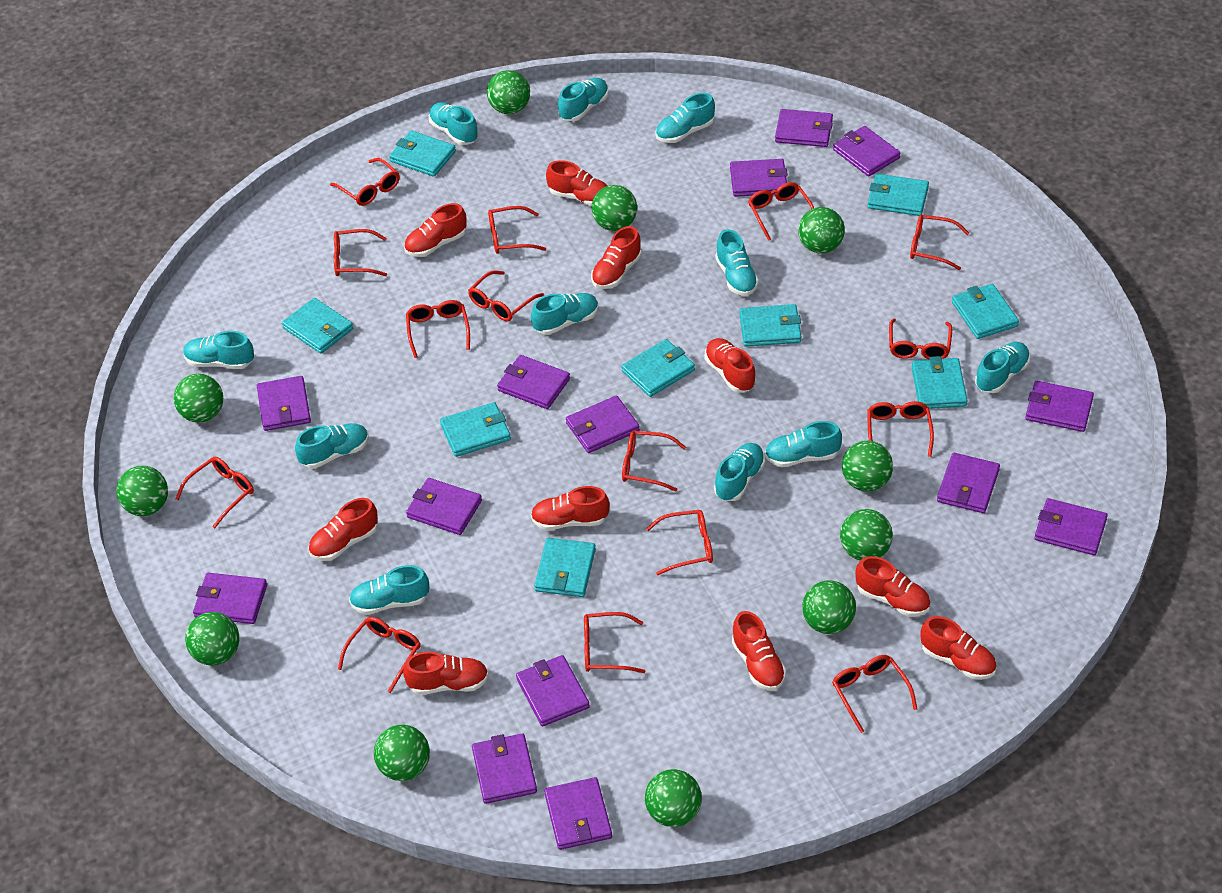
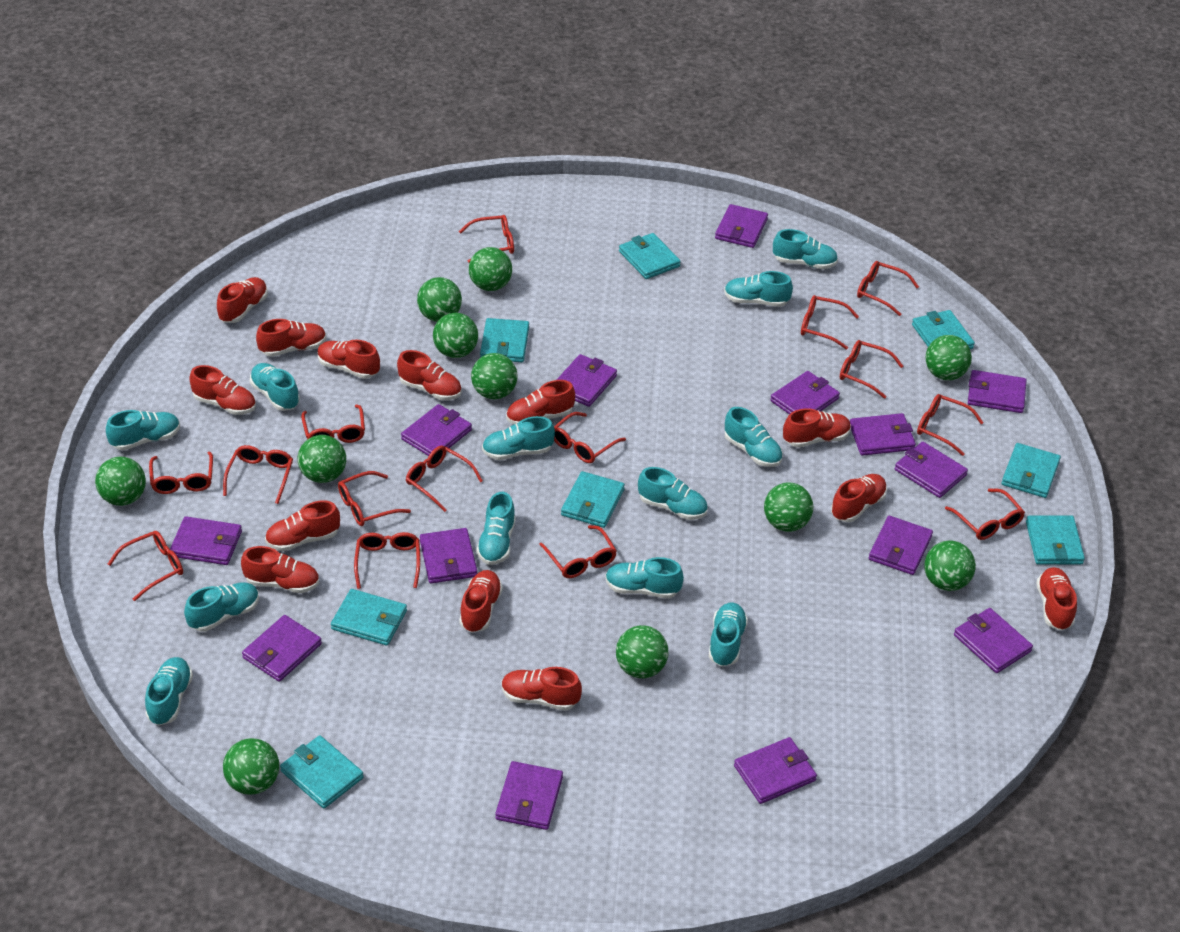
red shoe: [308,498,378,561] [403,652,489,695] [404,203,467,257] [531,486,610,530] [546,160,607,206] [591,226,642,289] [704,338,756,392] [732,611,786,690] [855,556,931,616] [921,616,997,680] = 10 -> [189,365,256,415] [217,277,268,323] [241,546,319,593] [256,319,326,357] [265,500,340,551] [317,340,380,379] [397,350,462,400] [460,570,503,633] [502,667,582,710] [506,380,575,424] [783,408,851,447] [831,474,887,522] [1036,567,1077,630] = 13
turquoise shoe: [183,331,254,369] [295,423,369,468] [349,565,429,615] [429,102,478,145] [531,293,599,335] [558,78,609,121] [655,93,715,143] [714,443,765,501] [715,229,759,296] [765,421,842,467] [975,342,1030,393] = 11 -> [106,410,180,450] [145,657,193,726] [184,582,259,632] [250,363,300,411] [477,492,516,565] [482,416,555,460] [605,557,684,598] [638,467,708,520] [709,603,748,667] [724,271,793,307] [725,407,783,467] [773,229,838,269] = 12
turquoise wallet: [282,298,353,354] [389,130,456,177] [440,402,511,457] [534,538,596,597] [621,339,695,397] [739,304,802,347] [868,174,929,216] [911,356,967,409] [952,284,1019,339] = 9 -> [280,735,364,808] [331,589,407,646] [480,318,529,362] [561,471,625,528] [619,233,681,279] [912,310,975,349] [1002,443,1061,498] [1026,515,1085,564] = 8

